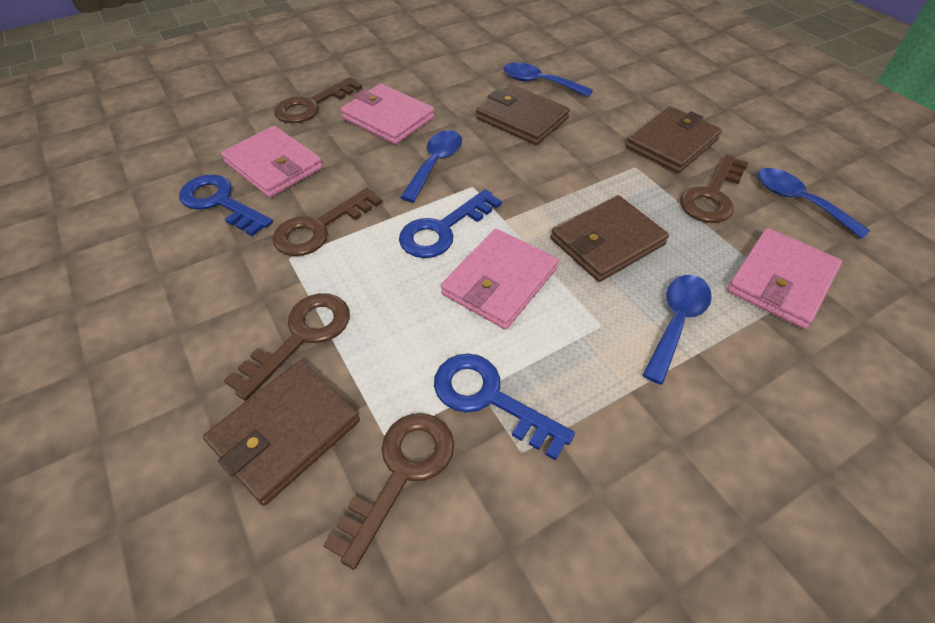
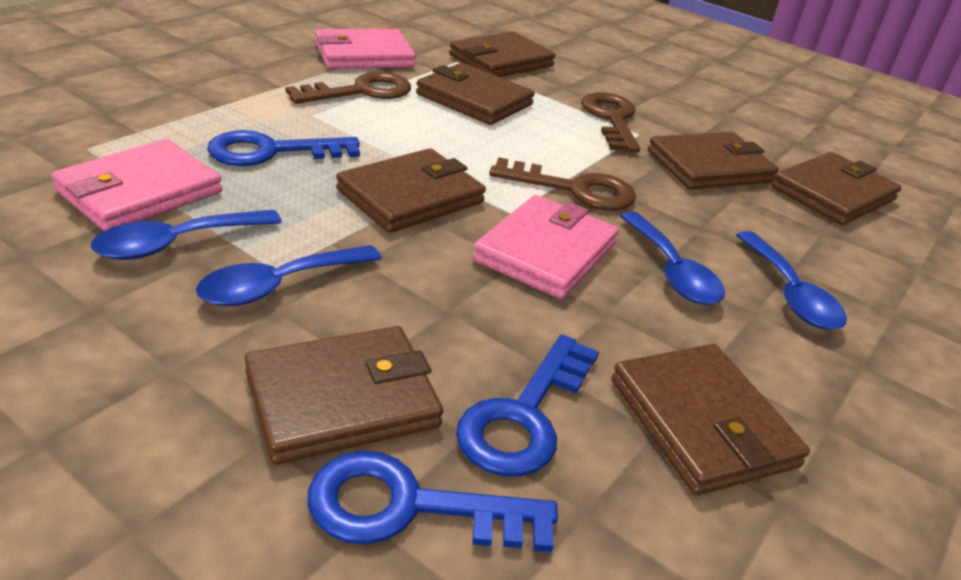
brown key: [224,293,350,400] [273,187,382,256] [274,77,362,123] [323,413,454,570] [680,154,748,223] = 5 -> [286,72,411,104] [489,157,636,210] [581,92,640,152] = 3
brown wallet: [203,361,360,506] [476,84,570,145] [551,195,669,282] [625,106,722,173] = 4 -> [245,326,443,465] [336,148,486,233] [416,63,535,125] [449,31,556,77] [611,344,810,495] [648,132,778,190] [771,152,901,225] = 7
pink wallet: [221,126,323,198] [340,84,434,144] [441,229,559,329] [727,228,842,329] = 4 -> [51,139,222,231] [315,29,416,69] [472,195,619,299] = 3

